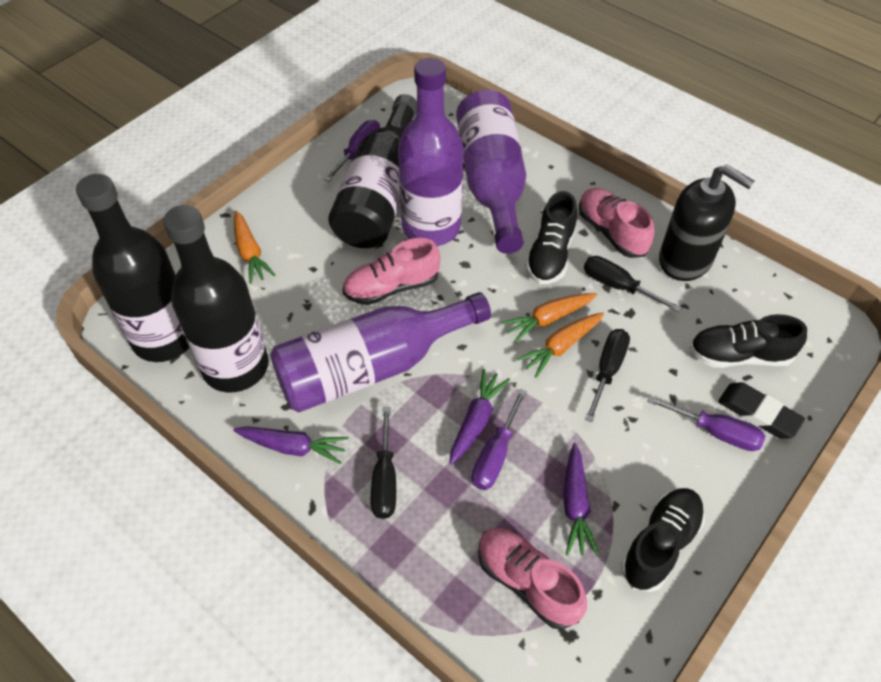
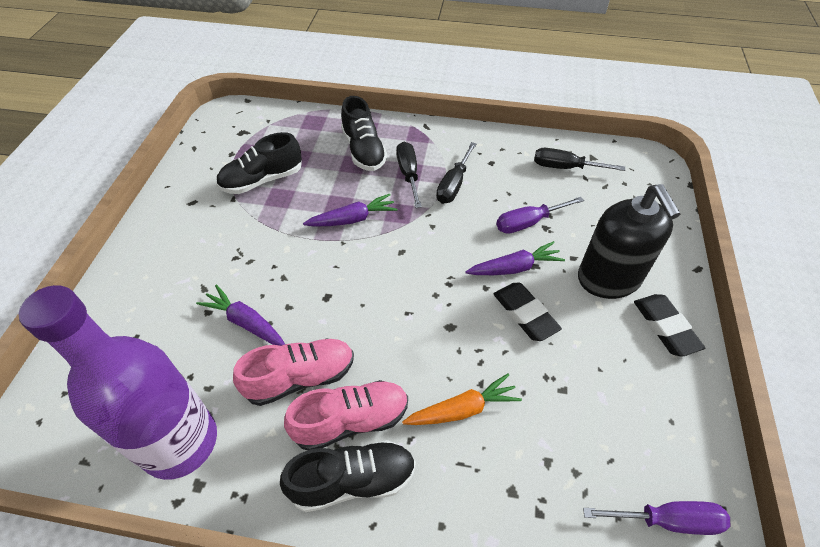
black bottle: [76,174,189,362] [163,205,268,393] [328,94,417,248] = 3 -> none = 0
black eraser: [718,382,805,439] = 1 -> [494,283,562,341] [634,294,705,357] = 2
orange carrot: [234,210,275,284] [501,293,597,343] [517,312,604,378] = 3 -> [402,373,522,425] = 1
pink shoe: [343,238,441,305] [478,528,587,630] [579,188,655,258] = 3 -> [233,338,354,406] [284,380,408,451] = 2
purple bottle: [270,292,491,412] [398,58,464,246] [456,90,526,254] = 3 -> [19,285,217,480] = 1
purple screwdriver: [324,120,380,182] [472,389,527,490] [647,395,765,451] = 3 -> [496,197,584,234] [583,501,731,535] = 2

